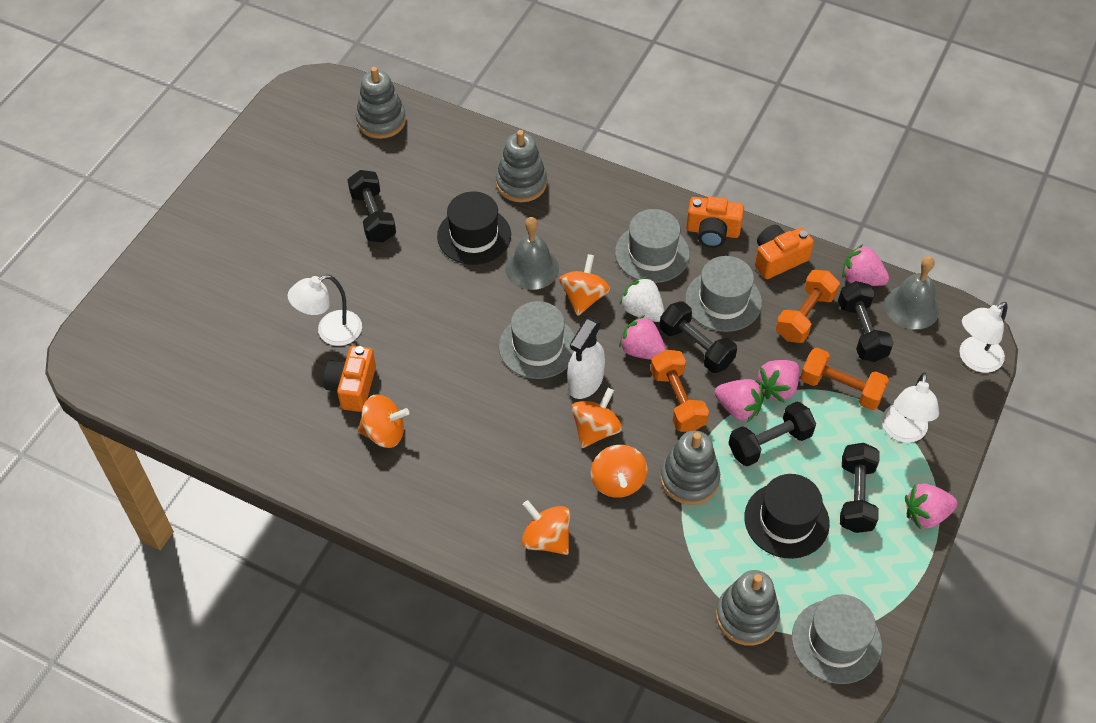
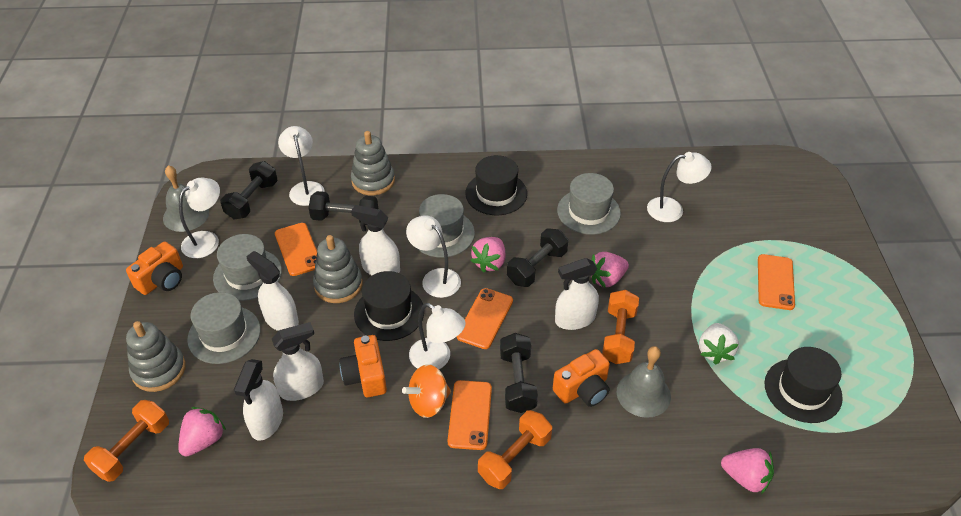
black dumbbell: [348,170,396,242] [660,301,737,373] [728,401,816,466] [838,281,894,362] [840,443,880,533] = 5 -> [220,161,278,219] [309,191,378,225] [500,333,538,413] [507,228,568,287] = 4
black hat: [437,192,511,265] [744,474,830,559] = 2 -> [354,271,424,341] [465,155,527,215] [764,347,843,423] = 3
grey stacking toy: [356,67,406,139] [496,130,547,202] [660,431,720,505] [716,570,780,646] = 4 -> [126,321,186,392] [313,235,363,303] [351,131,395,195] = 3
orange phone: none = 0 -> [275,223,317,276] [447,380,492,450] [457,288,513,349] [758,254,795,310] = 4
orange spinning top: [358,394,409,448] [522,500,570,555] [559,254,610,316] [572,388,622,448] [591,445,647,498] = 5 -> [402,364,451,418] = 1
pink strawberry: [619,315,666,360] [715,379,764,422] [756,360,800,402] [842,244,889,286] [905,483,957,529] = 5 -> [178,407,226,457] [470,237,505,273] [591,252,629,288] [721,448,774,494] = 4
white lamp: [288,275,362,346] [882,373,939,443] [959,302,1008,373] = 3 -> [179,178,220,258] [278,126,325,206] [406,215,461,298] [409,303,466,369] [647,152,712,222] = 5
white spray bottle: [567,318,605,399] = 1 -> [234,359,283,440] [246,251,299,331] [272,322,324,401] [351,205,400,275] [555,258,599,330] = 5

